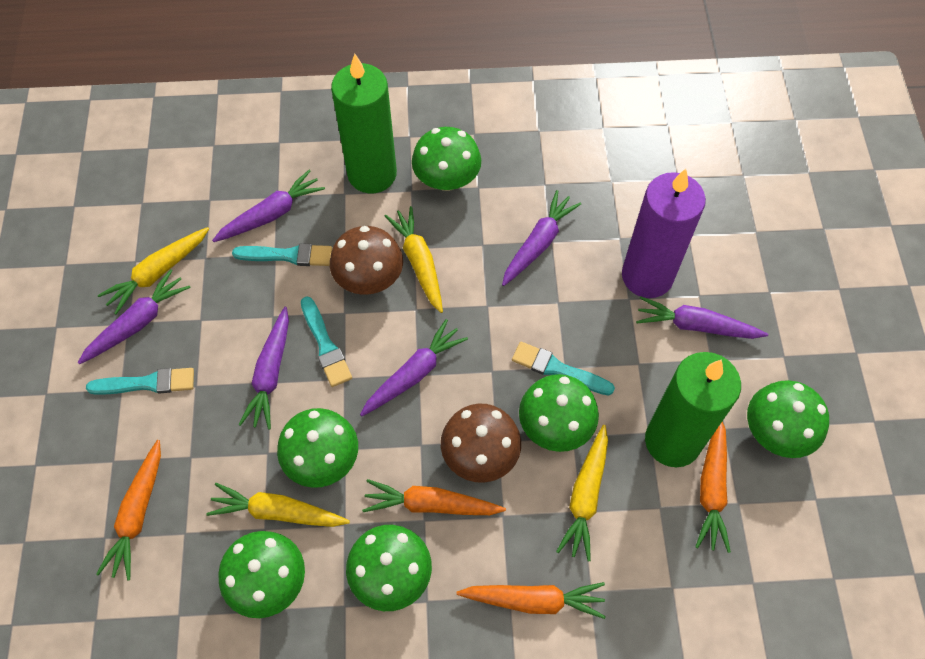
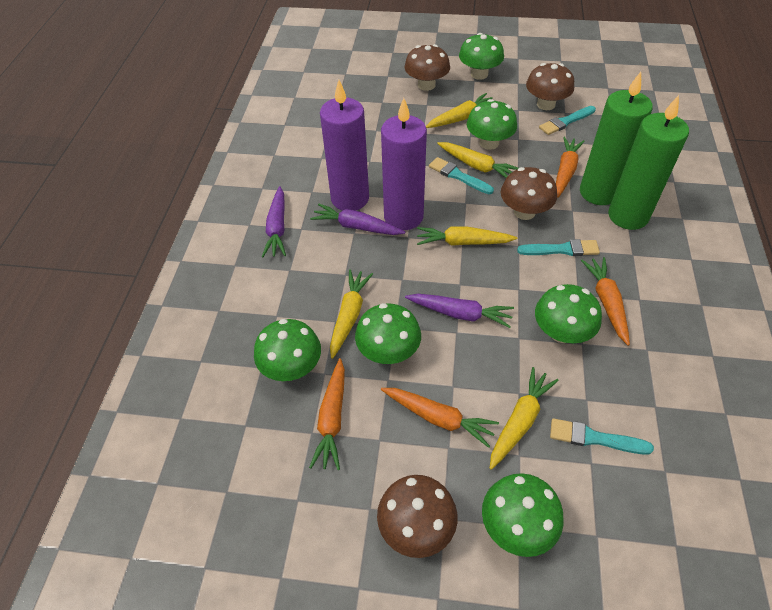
brown mushroom: [330,226,403,295] [441,404,521,483] = 2 -> [377,475,457,558] [405,44,450,91] [501,167,557,220] [526,63,574,110] = 4
purple candle: [622,169,706,298] = 1 -> [320,80,369,211] [381,98,427,230] = 2
purple carrot: [78,269,191,364] [212,170,325,242] [238,307,289,430] [360,319,468,416] [502,190,581,286] [636,296,768,339] = 6 -> [262,186,286,257] [310,204,405,235] [405,294,514,328] = 3
yellow carrot: [98,227,209,314] [206,483,350,527] [385,206,443,313] [556,425,608,561] = 4 -> [330,269,373,359] [417,226,517,246] [426,93,493,128] [437,142,518,178] [490,367,559,470] = 5

